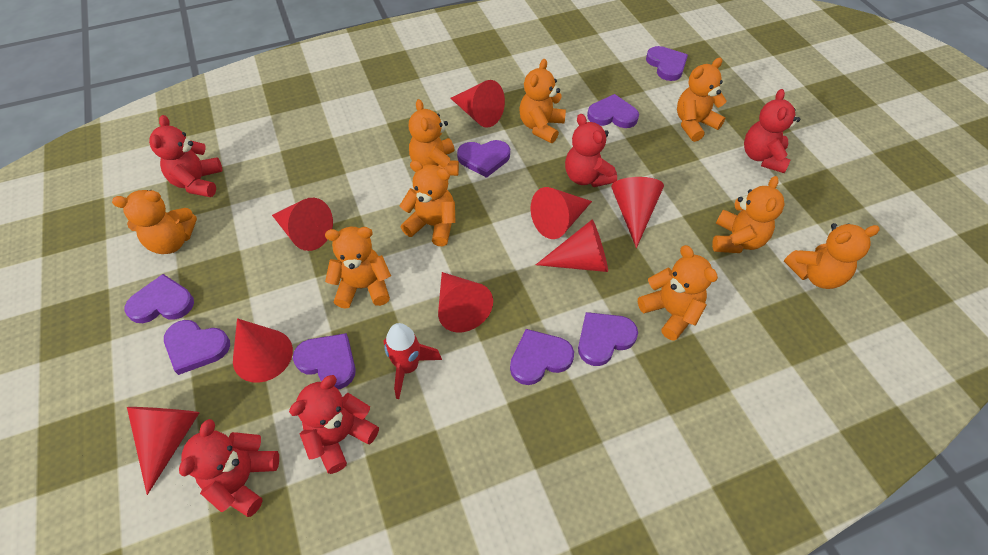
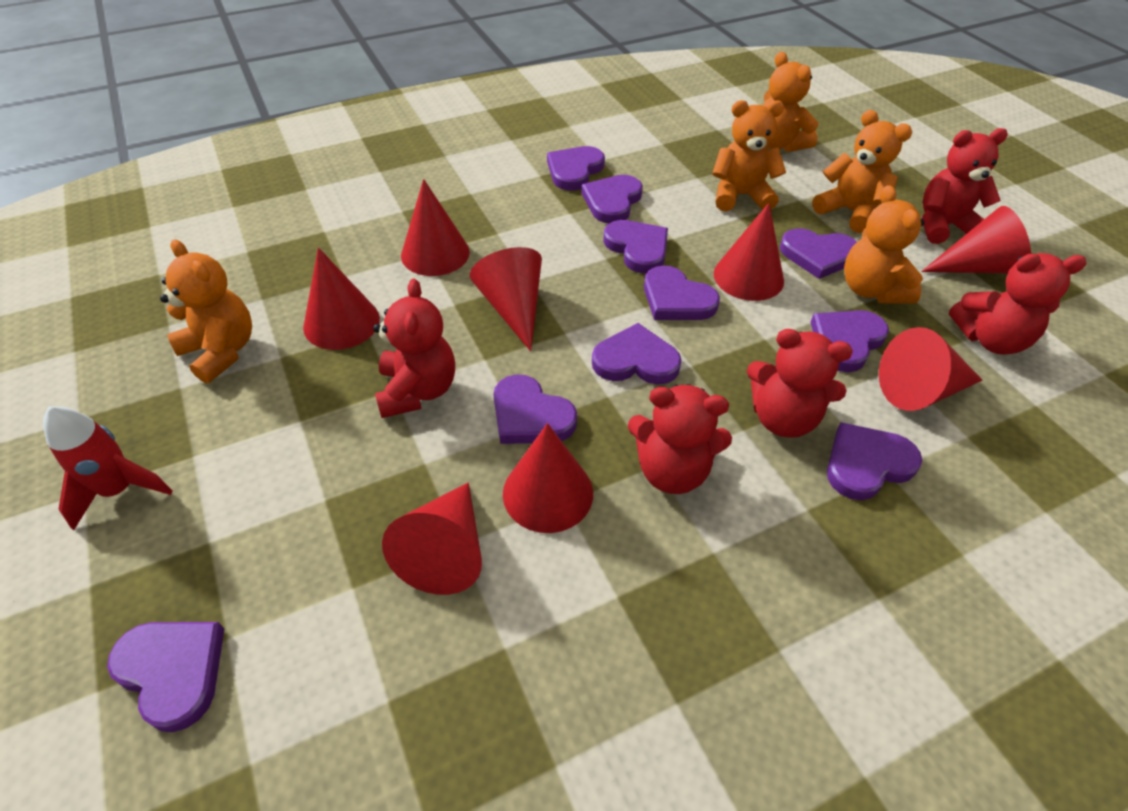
orange teddy bear: [112,190,197,254] [325,227,391,309] [400,160,456,246] [409,99,459,176] [519,59,566,143] [638,245,718,341] [677,58,727,142] [712,176,785,253] [784,223,880,289] = 9 -> [160,239,252,384] [712,100,786,211] [762,52,819,152] [812,110,912,233] [844,185,924,304] = 5
purple heart: [125,274,194,323] [164,320,230,375] [293,333,356,389] [457,140,510,178] [510,329,574,385] [578,312,638,366] [587,94,639,128] [646,46,688,81] = 8 -> [107,622,224,732] [493,374,577,444] [547,146,605,191] [581,175,643,224] [592,323,682,384] [604,220,668,273] [644,266,720,320] [780,228,857,279] [811,310,889,372] [827,422,922,500] = 10

